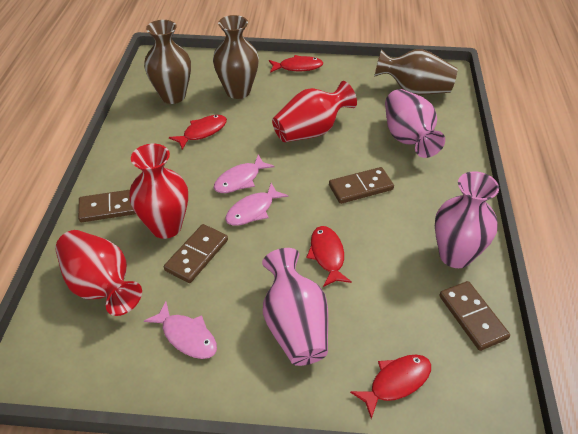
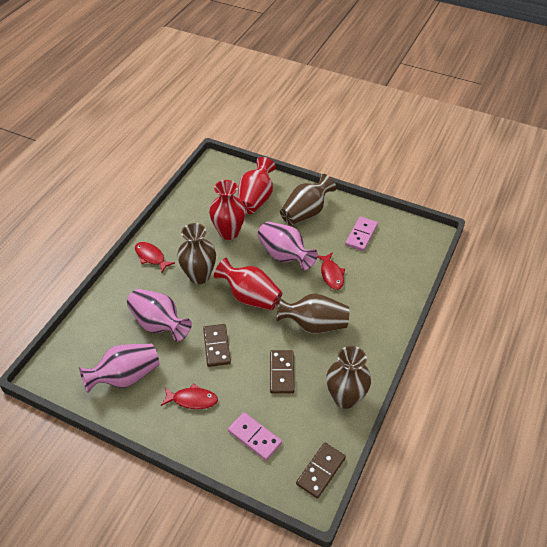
brown domino: [78,190,136,222] [164,224,228,283] [329,167,394,204] [439,281,510,351] = 4 -> [203,324,231,367] [270,350,295,394] [296,443,346,499] = 3
brown vase: [144,20,191,104] [213,15,259,99] [374,49,458,95] = 3 -> [177,223,216,284] [277,293,349,334] [280,174,336,225] [326,346,371,409] = 4
pink domino: none = 0 -> [228,412,282,461] [345,216,378,251] = 2
pink fish: [144,302,217,359] [214,154,274,193] [225,183,288,226] = 3 -> none = 0
red fish: [169,115,227,150] [269,55,323,73] [306,226,352,287] [350,355,431,419] = 4 -> [135,242,175,272] [161,383,218,409] [317,252,345,290] = 3

